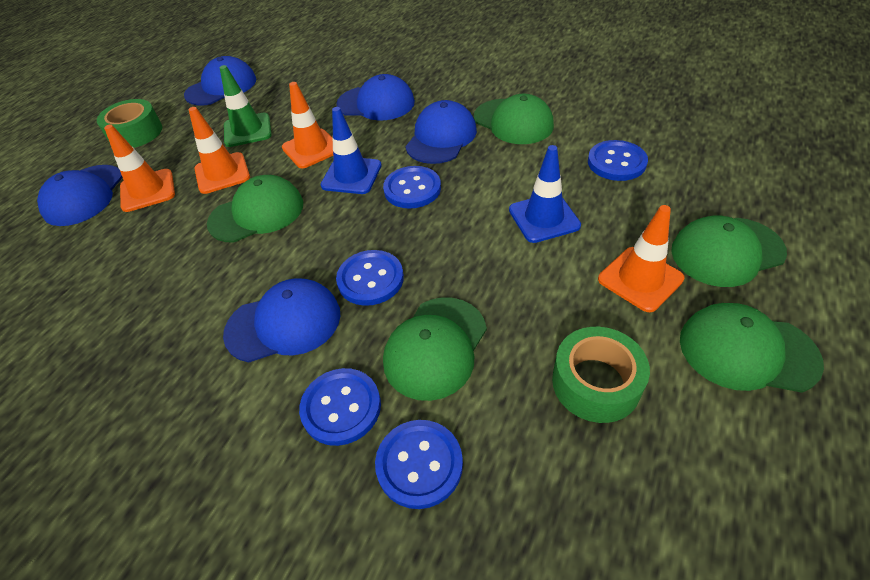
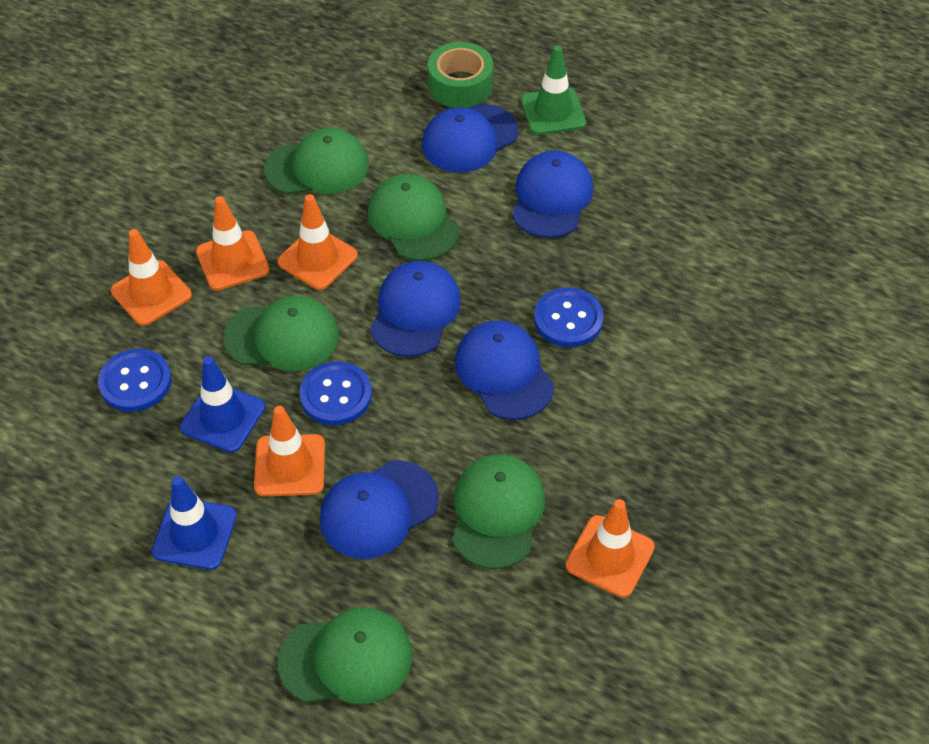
blue button: [299,368,381,446] [336,250,404,306] [375,420,463,509] [383,166,441,209] [588,140,648,181] = 5 -> [98,349,172,412] [299,361,372,425] [534,288,604,347] = 3
green tape: [97,99,162,148] [552,327,650,423] = 2 -> [428,42,493,108] = 1
orange traffic cone: [104,124,175,212] [189,107,250,194] [282,82,333,168] [598,205,685,312] = 4 -> [111,229,192,326] [196,196,270,291] [254,406,325,496] [277,194,358,290] [566,499,655,598] = 5

